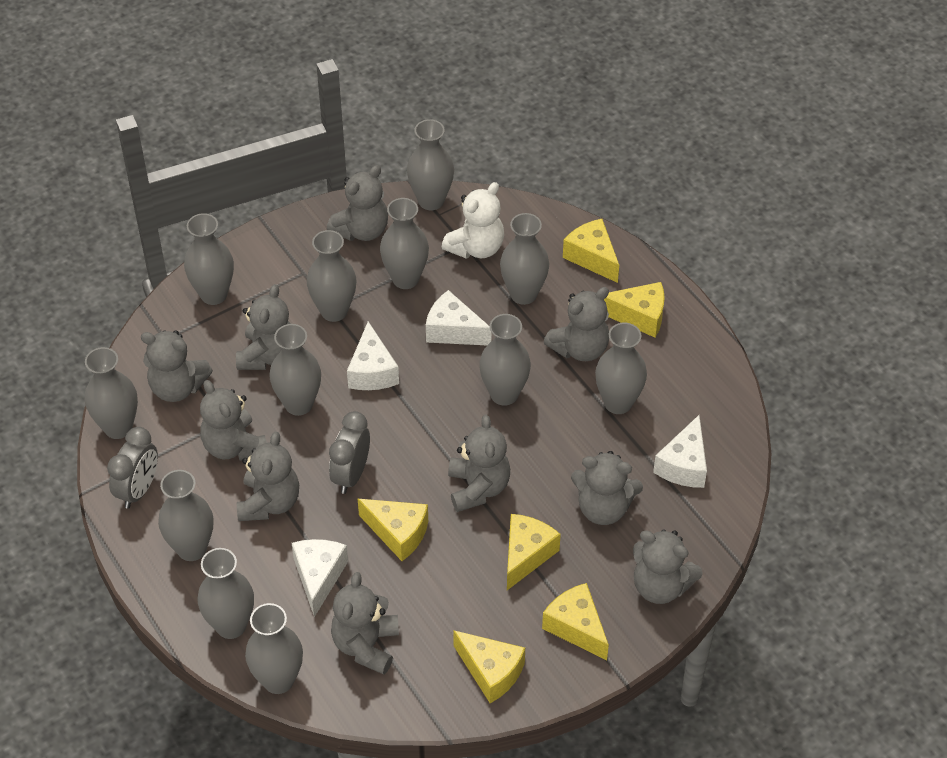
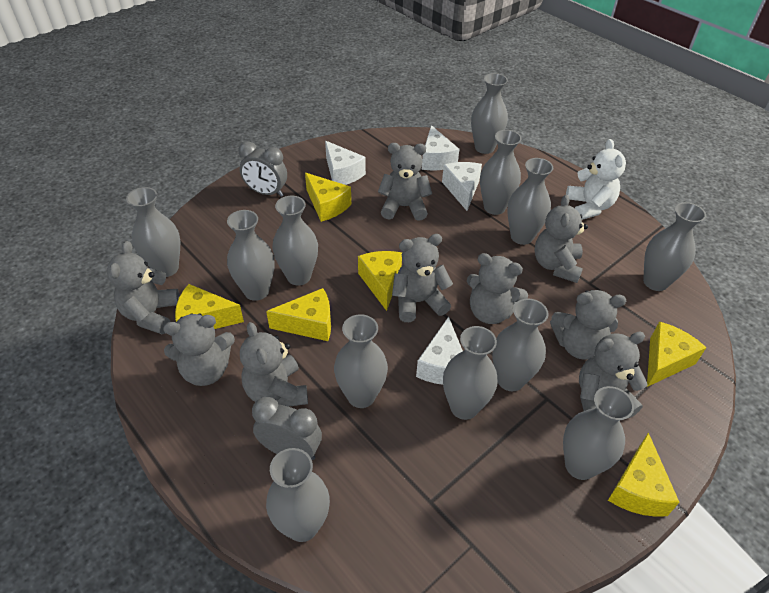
grey teddy bear: [141,330,213,402] [200,380,267,461] [236,284,291,370] [237,432,299,521] [327,165,388,241] [331,572,399,675] [448,415,510,512] [544,287,609,361] [571,451,643,525] [633,529,703,604] = 10 -> [107,241,180,334] [163,313,235,386] [240,322,308,407] [378,143,432,221] [392,234,453,322] [467,253,528,324] [535,195,588,283] [550,290,626,360] [579,332,647,418] = 9

